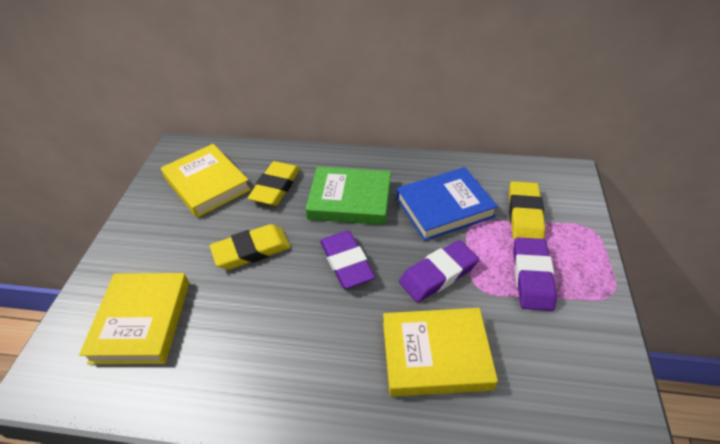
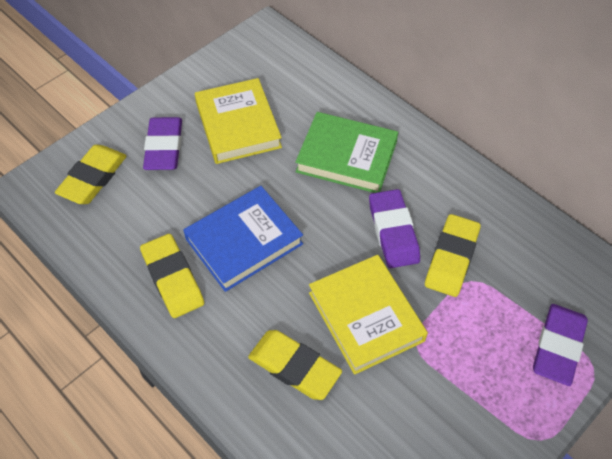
yellow book: [79,273,189,364] [161,144,251,218] [383,308,498,397] = 3 -> [195,78,282,164] [309,255,428,375] = 2
yellow eraser: [210,224,291,270] [248,161,300,206] [509,181,546,240] = 3 -> [55,145,127,204] [140,234,204,318] [248,330,342,400] [425,214,481,297] = 4

